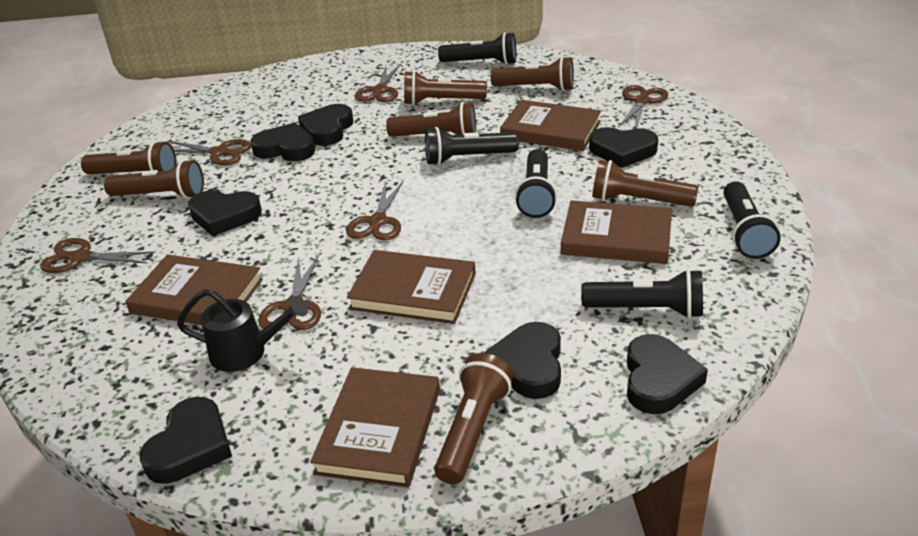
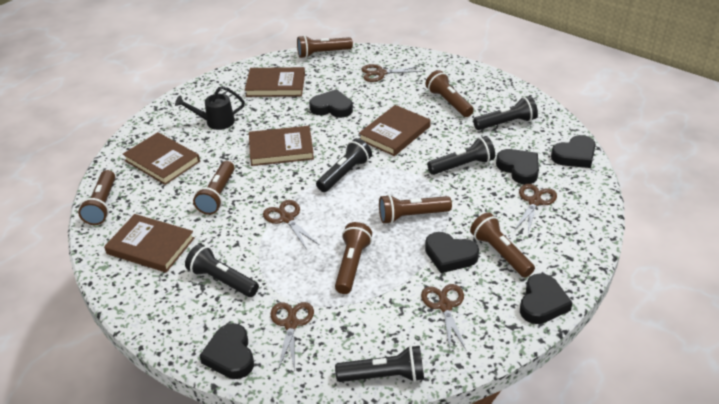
black heart: [140,397,232,484] [188,190,262,236] [250,123,315,161] [298,104,353,146] [485,322,561,399] [589,127,658,168] [627,334,708,414] = 7 -> [199,323,254,379] [309,89,353,118] [425,232,479,273] [496,149,539,185] [520,273,573,324] [551,135,596,168] = 6
brown scissors: [40,238,156,273] [167,139,251,165] [258,255,321,330] [346,181,404,241] [355,64,401,102] [619,85,668,129] = 6 -> [263,200,319,250] [271,302,314,371] [362,64,422,82] [421,284,466,350] [514,184,557,234] = 5

